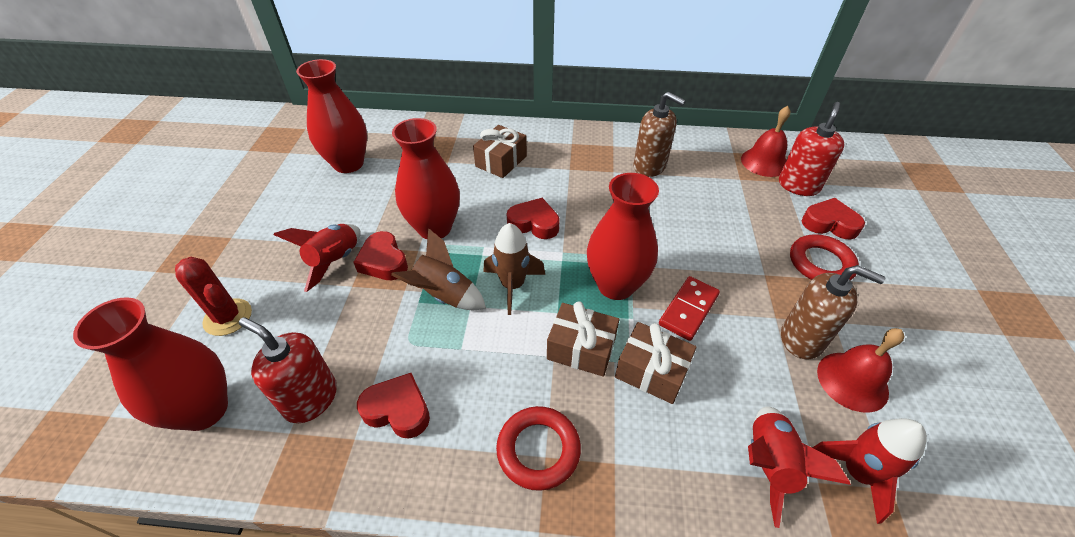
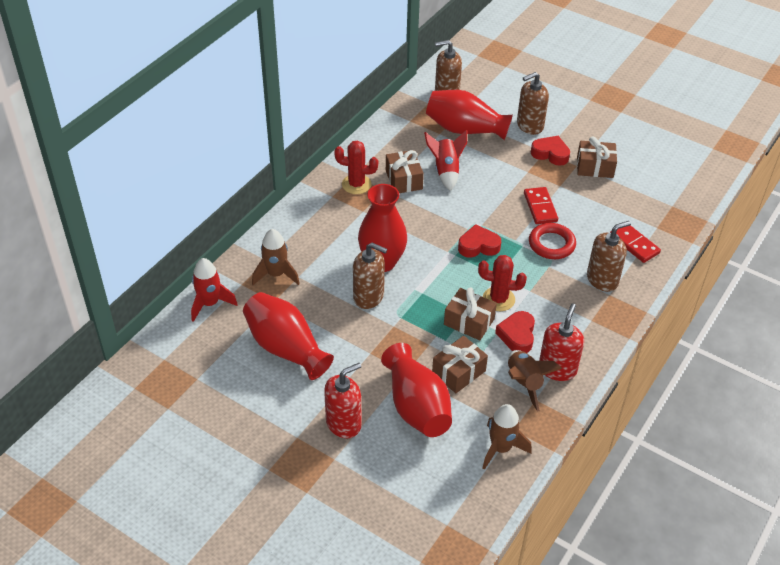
brown gift: [473,125,527,178] [547,301,619,377] [615,322,697,404] = 3 -> [386,150,424,193] [432,336,488,393] [444,288,497,340] [577,137,617,178] = 4
brown rocket: [391,228,486,310] [483,223,545,315] = 2 -> [252,229,300,285] [482,404,532,470] [508,350,562,412] = 3
brown soap dispenser: [634,92,686,177] [781,265,885,359] = 2 -> [353,243,387,309] [435,40,462,91] [517,72,549,135] [587,221,631,292] = 4
red bell: [741,106,790,177] [817,328,904,413] = 2 -> none = 0
red cactus: [175,257,252,336] = 1 -> [334,140,378,194] [478,255,527,311] = 2
red domino: [659,276,720,341] = 1 -> [524,187,558,224] [610,225,661,263] = 2
red heart: [353,231,408,280] [357,373,430,438] [507,198,560,239] [802,198,865,239] = 4 -> [458,224,501,258] [495,311,535,353] [531,136,570,166] = 3
red ring: [496,406,581,491] [790,234,859,280] = 2 -> [529,223,576,259] = 1
red rocket: [274,224,361,292] [748,406,851,528] [812,418,927,524] = 3 -> [191,258,238,322] [424,130,467,191] = 2

